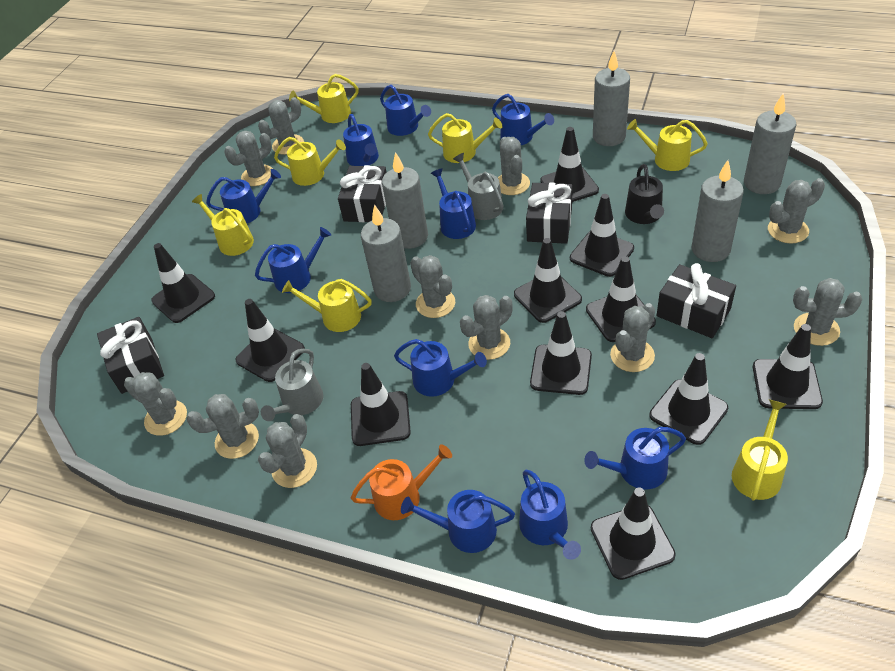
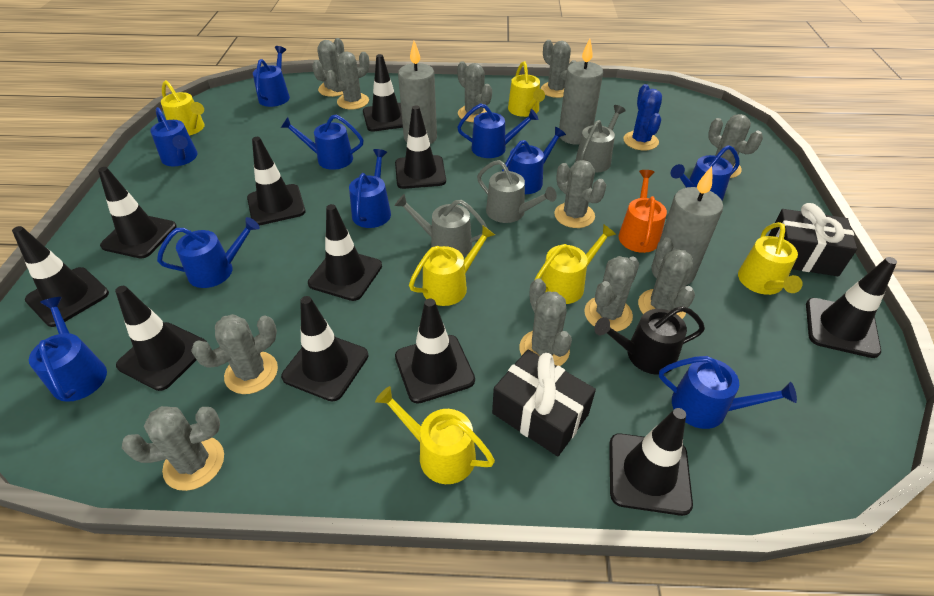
black gift: [97,317,164,394] [338,165,387,222] [526,182,572,244] [656,263,736,338] = 4 -> [492,350,596,456] [768,203,857,276] = 2
blue cactus: none = 0 -> [623,84,662,151] = 1
grey candle: [361,204,411,302] [382,152,428,249] [593,51,630,146] [691,160,744,262] [744,93,796,194] = 5 -> [398,41,437,144] [559,39,603,145] [651,166,723,285] = 3
grey watering can: [261,349,323,421] [453,153,503,220] = 2 -> [395,194,487,257] [477,160,557,223] [575,105,626,173] = 3
yellow watering can: [192,194,254,256] [274,137,346,186] [282,279,372,332] [289,74,359,123] [428,113,502,163] [627,119,708,171] [732,399,788,501] = 7 -> [161,80,205,136] [375,386,495,484] [409,225,495,306] [508,61,545,117] [535,224,616,304] [738,222,803,295] = 6

